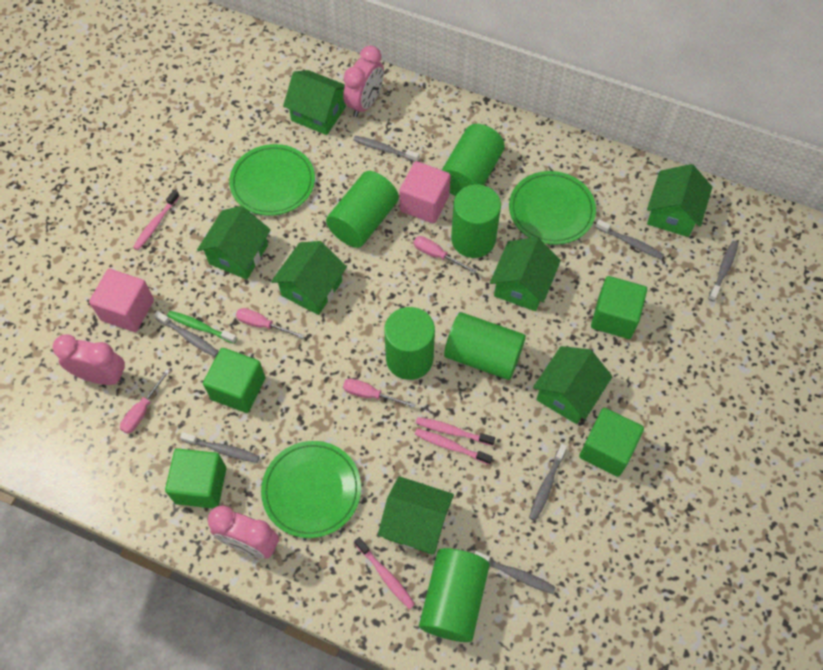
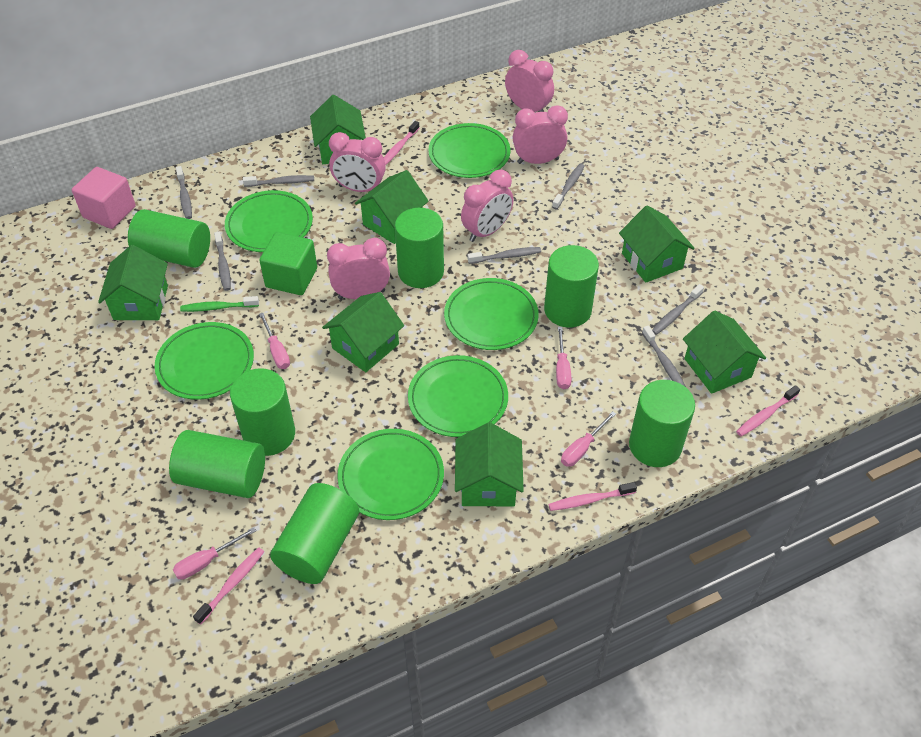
green cube: [165,448,226,509] [203,348,265,413] [579,408,644,477] [591,276,647,339] = 4 -> [259,232,317,295] = 1
green cylinder: [326,171,399,248] [384,307,435,380] [419,548,489,642] [442,124,505,196] [444,312,526,380] [451,184,501,258] = 6 -> [128,209,210,268] [169,430,265,498] [230,368,295,456] [270,483,359,584] [395,208,444,288] [544,245,599,328] [629,380,695,467] = 7
green plate: [229,144,315,216] [261,441,361,538] [509,171,596,245] = 3 -> [155,322,254,400] [225,190,313,252] [337,429,444,520] [408,355,508,437] [428,123,510,178] [444,278,539,350] = 6
pink clock: [53,334,125,385] [208,506,279,559] [343,45,384,117] = 3 -> [327,238,390,299] [329,132,386,192] [461,170,514,242] [505,50,554,112] [513,105,568,164] = 5
pink cube: [89,269,154,332] [399,161,451,224] = 2 -> [72,167,136,229] = 1

